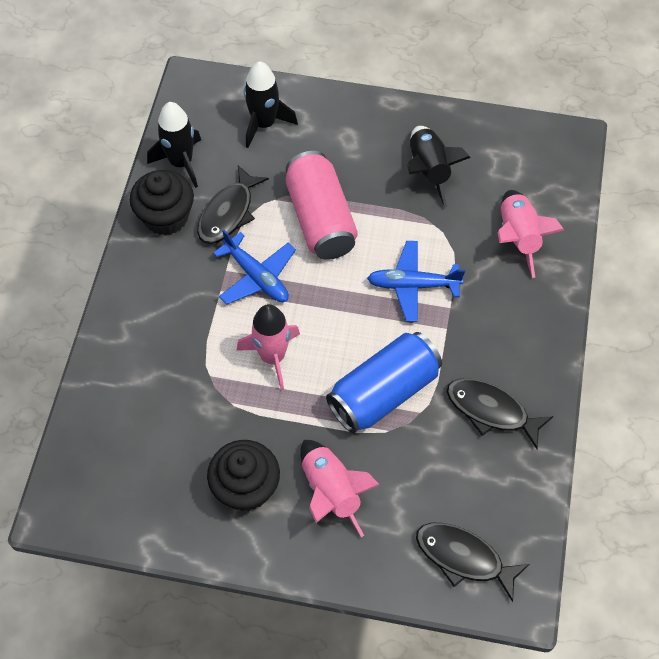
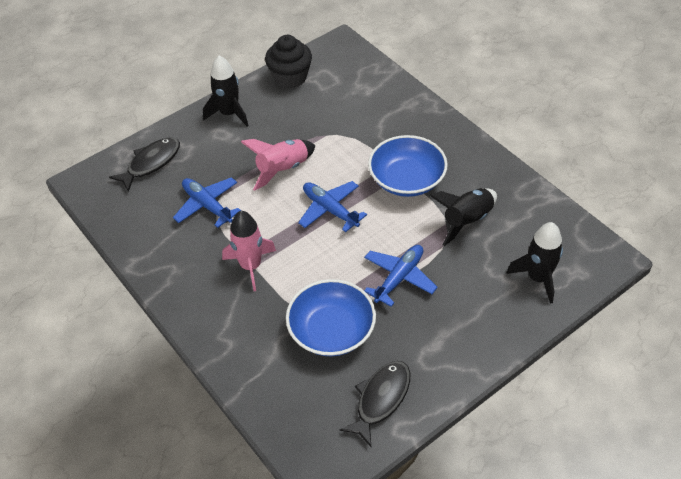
black cupcake: [130,170,194,235] [207,440,280,511] = 2 -> [265,35,312,88] = 1
black fish: [197,165,269,244] [416,523,530,602] [447,379,553,449] = 3 -> [109,137,180,192] [339,361,410,447] = 2
blue bowl: none = 0 -> [286,279,376,356] [368,135,448,197] = 2
blue can: [326,332,442,433] = 1 -> none = 0
blue plane: [213,229,296,305] [367,241,465,322] = 2 -> [173,177,241,228] [298,181,367,232] [364,245,438,307] = 3
pink can: [286,151,358,260] = 1 -> none = 0
pink rocket: [237,304,300,390] [300,440,380,537] [498,190,564,278] = 3 -> [222,211,276,291] [241,139,315,191] = 2

